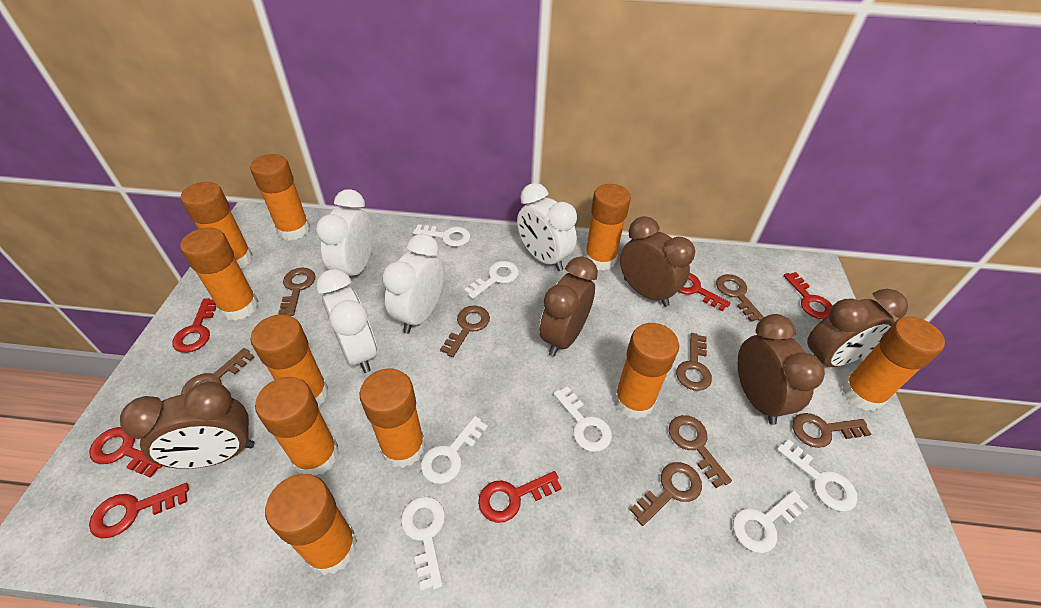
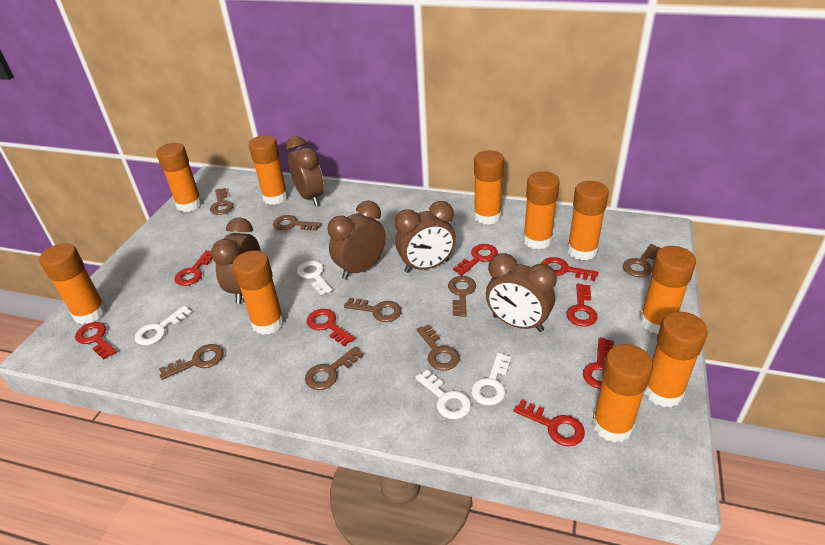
red key: [89,427,162,478] [89,483,189,538] [172,298,217,353] [478,471,562,523] [678,273,731,312] [783,272,832,319] = 6 -> [75,322,117,359] [175,250,213,286] [307,309,355,346] [453,244,498,275] [514,400,585,446] [541,257,599,281] [566,284,597,327] [583,338,614,389] = 8
white clock: [316,189,373,286] [316,269,377,373] [382,234,444,334] [517,183,577,271] = 4 -> none = 0
white key: [401,496,445,591] [413,224,470,247] [421,416,488,484] [464,261,519,299] [553,386,612,452] [733,491,808,553] [777,439,858,512] = 7 -> [135,306,192,345] [297,260,332,295] [415,370,471,419] [471,353,511,405] = 4

